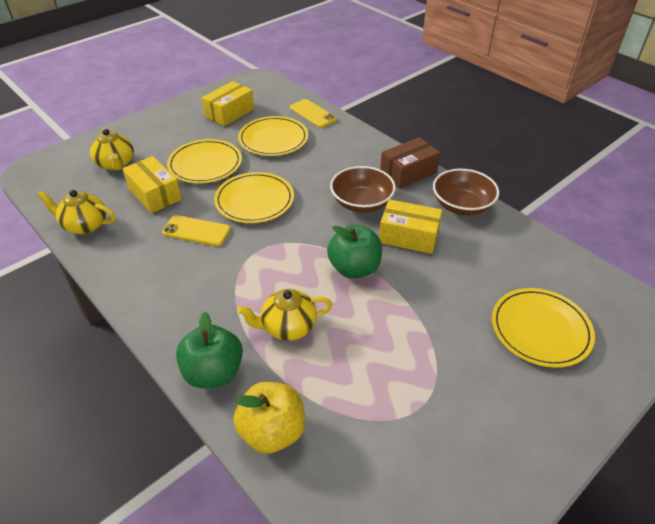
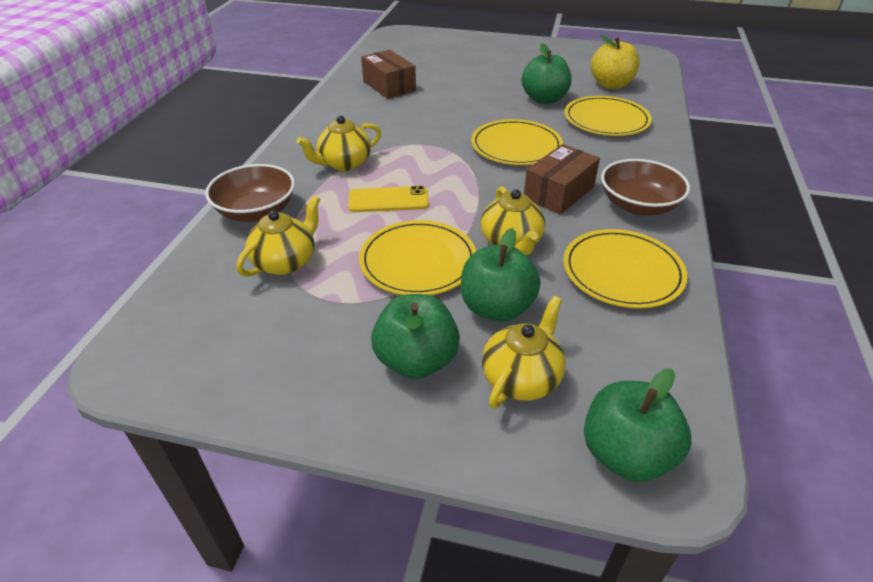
brown box: [380,137,440,189] = 1 -> [361,50,416,99] [524,144,600,215] = 2
green apple: [176,312,243,388] [327,225,382,278] = 2 -> [371,294,460,379] [461,228,541,322] [522,43,571,104] [584,369,691,482] = 4
yellow box: [122,156,182,213] [202,81,254,127] [379,199,442,254] = 3 -> none = 0
yellow phone: [162,215,231,246] [290,99,337,128] = 2 -> [348,186,429,212] = 1
yellow teapot: [37,190,116,234] [90,128,134,170] [237,289,333,341] = 3 -> [236,195,320,277] [297,115,381,171] [481,186,545,255] [482,296,566,408] = 4

